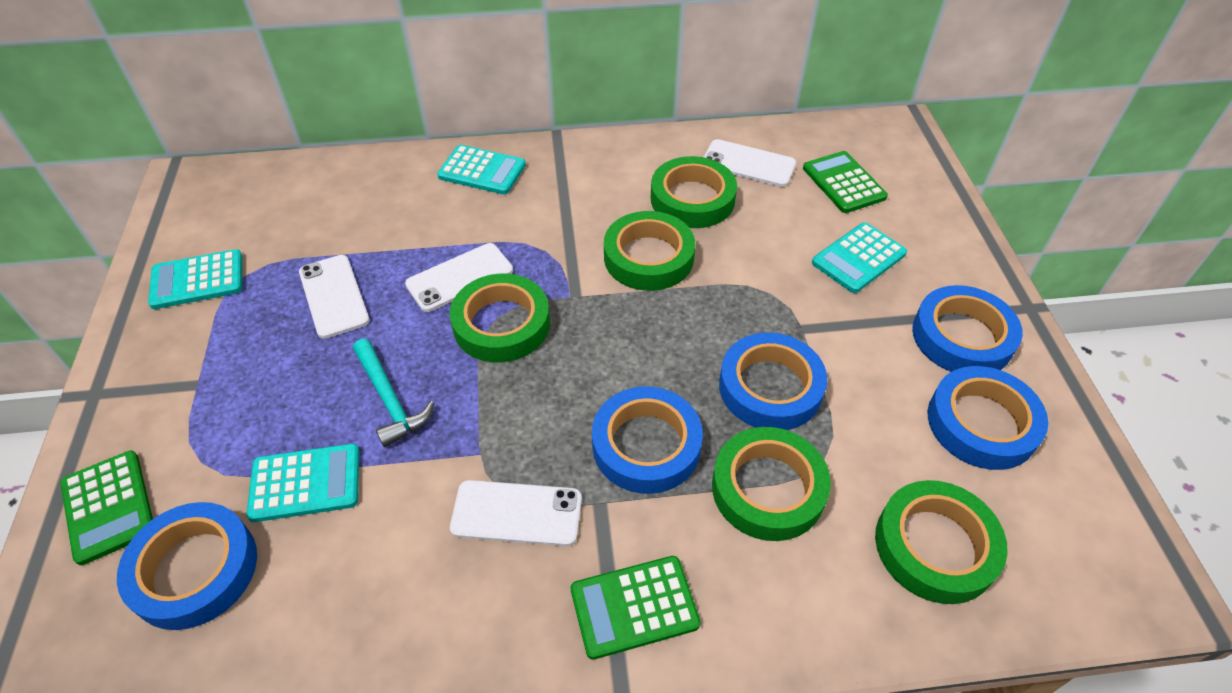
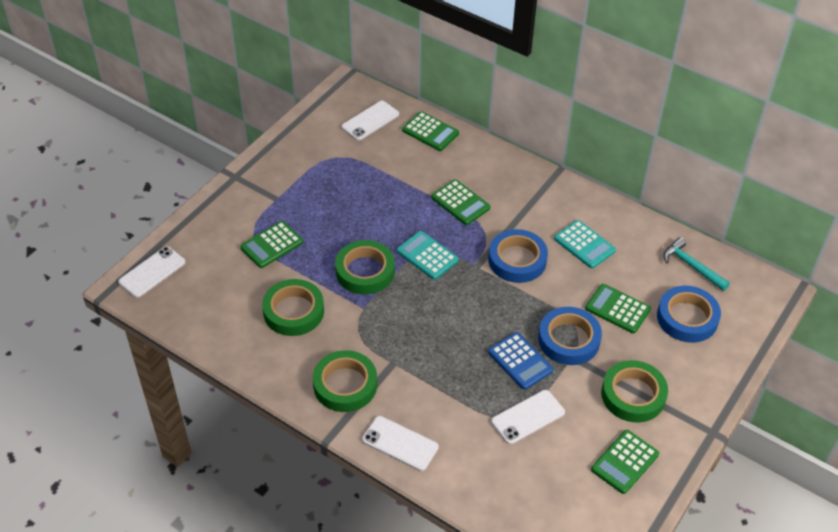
blue calculator: none = 0 -> [488,332,553,390] = 1
blue tape: [117,502,257,630] [592,386,703,494] [719,333,827,430] [912,285,1023,372] [927,366,1048,470] = 5 -> [488,229,548,283] [538,307,602,365] [657,286,721,343] = 3
green calculator: [60,450,153,565] [571,556,701,660] [803,151,888,213] = 3 -> [240,221,303,268] [402,111,459,151] [431,179,490,225] [585,284,651,333] [591,430,659,494] = 5
green tape: [450,274,550,363] [604,211,695,291] [651,156,737,228] [712,427,831,541] [875,480,1008,604] = 5 -> [262,279,324,336] [313,350,377,412] [335,240,395,294] [601,360,668,422] = 4
turquoise calculator: [148,249,242,309] [246,444,359,522] [437,145,526,194] [812,222,907,293] = 4 -> [397,231,459,280] [554,220,616,269] = 2

